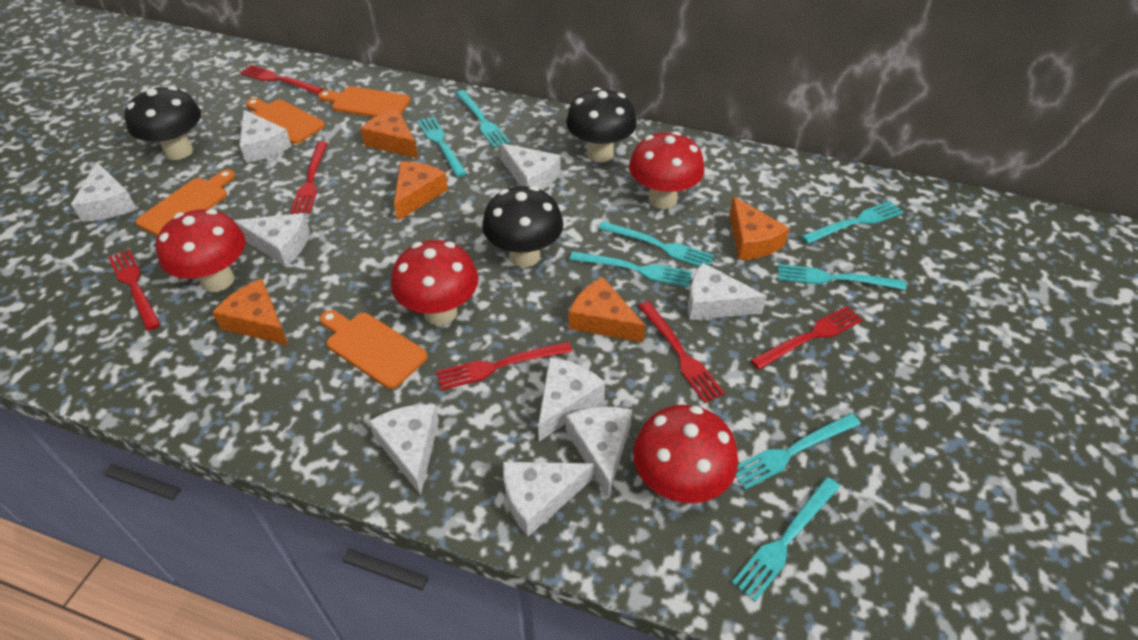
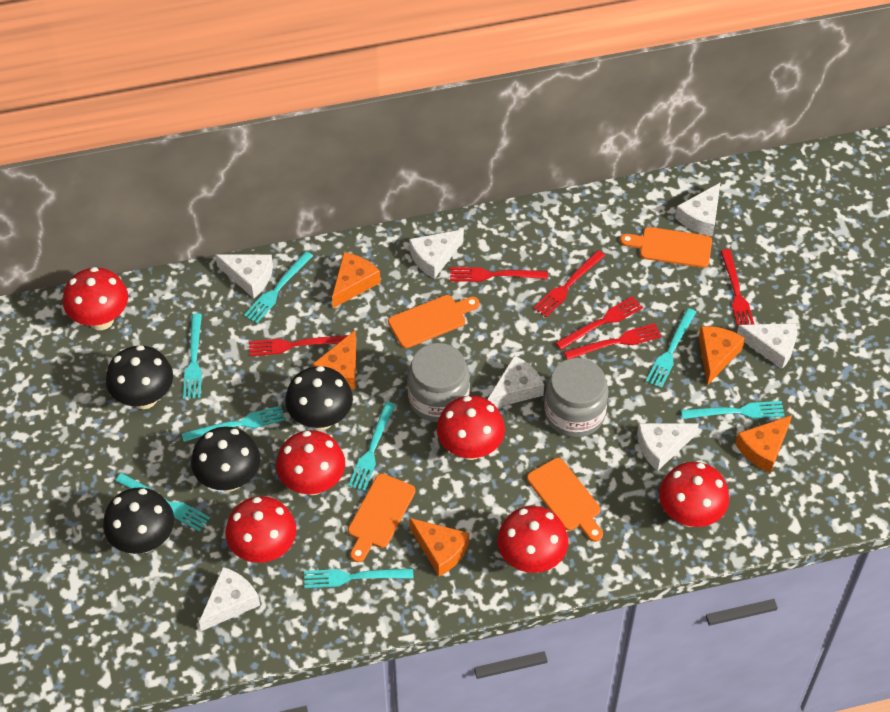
black mushroom: [124,86,201,160] [482,186,563,267] [566,87,637,162] = 3 -> [103,487,174,554] [106,345,173,409] [191,426,260,491] [285,366,353,430] = 4
grey jar: none = 0 -> [407,343,470,422] [544,358,609,438] = 2
red mushroom: [156,209,246,292] [391,240,479,325] [629,131,704,209] [633,405,738,503] = 4 -> [63,267,128,330] [225,496,296,563] [276,430,345,495] [437,396,505,460] [497,506,568,573] [659,462,729,527] = 6
white cheese: [71,162,136,222] [233,213,310,267] [239,110,292,163] [369,404,439,495] [501,143,561,190] [503,462,594,536] [538,357,605,441] [566,407,632,497] [688,263,767,320] = 9 -> [199,567,260,631] [215,254,273,298] [409,229,464,279] [488,355,544,407] [637,423,699,471] [675,183,720,236] [737,323,797,369] = 7

